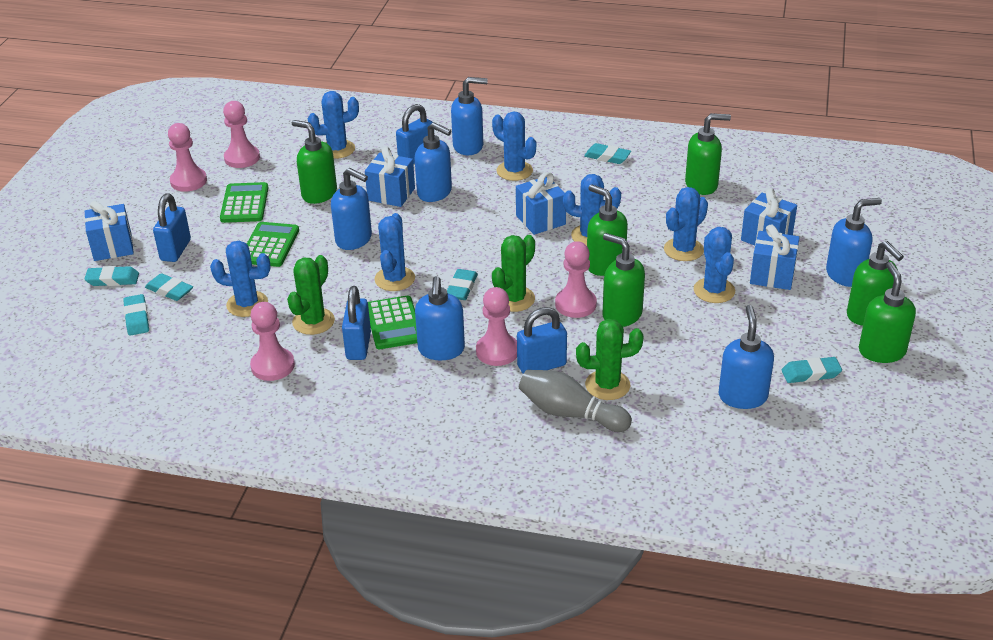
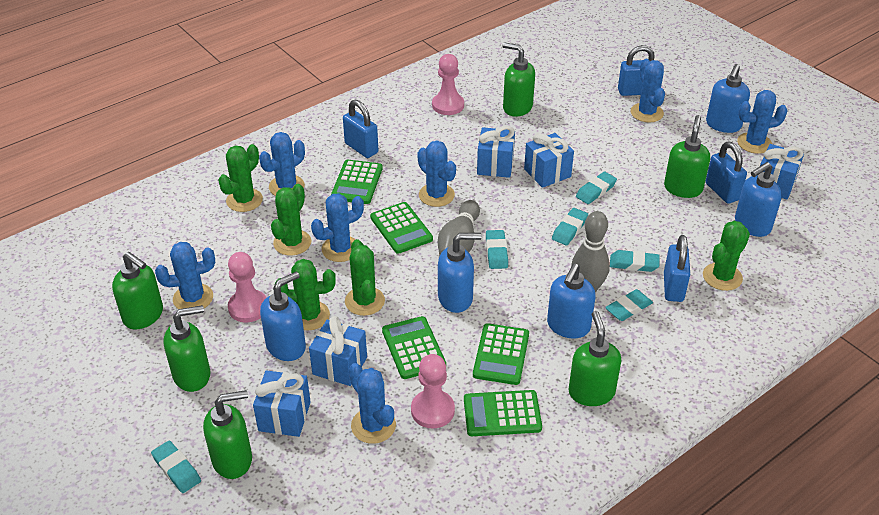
blue soap dispenser: [331,168,372,250] [414,122,452,202] [415,276,465,360] [451,77,488,155] [719,305,774,409] [826,198,882,287] = 6 -> [260,272,306,361] [438,233,482,313] [547,264,596,338] [706,64,750,133] [735,162,782,237] = 5
green cactus: [287,255,335,335] [492,235,535,312] [576,319,644,400] = 3 -> [218,144,263,212] [271,184,311,256] [275,259,336,331] [345,239,385,316] [703,221,750,291] = 5
green calculator: [220,182,268,223] [247,222,299,267] [368,296,417,349] = 3 -> [331,160,383,204] [370,202,433,254] [382,316,446,379] [464,390,542,436] [473,323,529,385] = 5
grey bowling pin: [519,370,632,432] = 1 -> [438,200,480,256] [571,211,610,292] = 2
pink pawn: [168,123,207,192] [223,101,260,168] [250,302,295,381] [476,287,517,366] [555,241,597,318] = 5 -> [228,252,267,322] [411,354,455,429] [432,54,464,115] = 3

